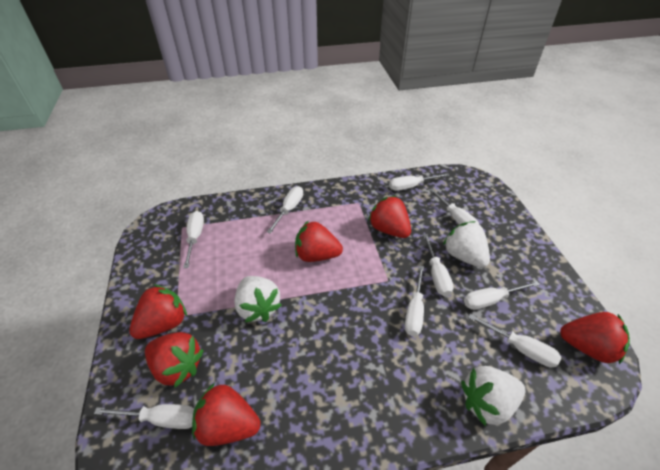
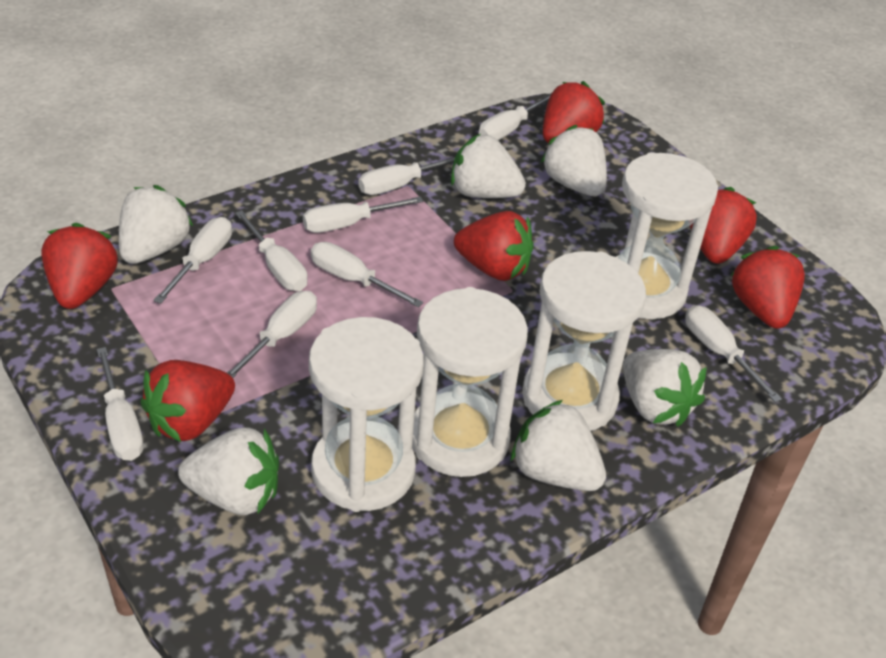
white hourglass: none = 0 -> [309,317,424,512] [412,287,528,477] [522,251,646,431] [616,152,718,319] = 4
white strawberry: [234,276,282,322] [443,221,490,268] [461,366,525,426] = 3 -> [119,185,193,264] [178,428,279,515] [451,134,526,198] [510,400,606,491] [541,125,607,196] [623,349,707,427] = 6

